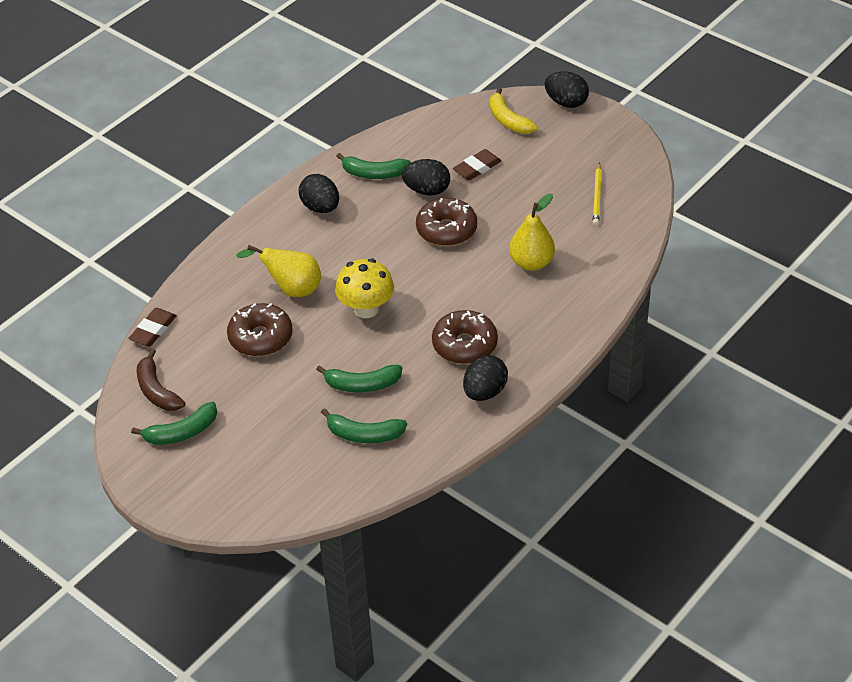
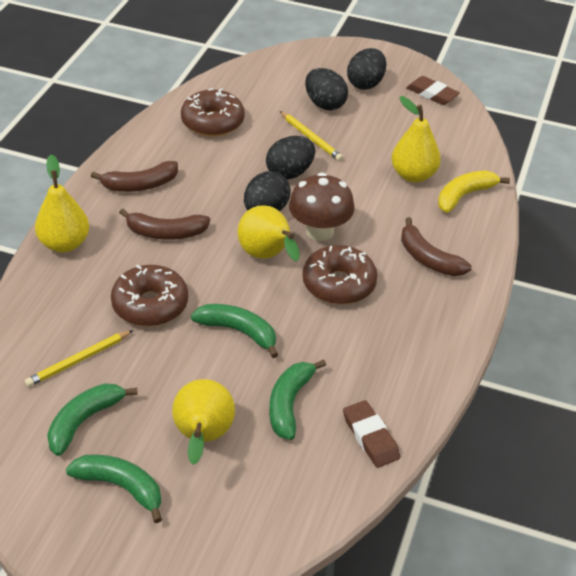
brown banana: [137,349,185,411] = 1 -> [91,161,178,192] [119,209,210,240] [401,217,472,276] = 3
brown mushroom: none = 0 -> [289,173,355,241] = 1
yellow mushroom: [335,258,394,318] = 1 -> none = 0
yellow pear: [236,245,321,297] [509,194,555,271] = 2 -> [35,154,89,252] [172,379,235,465] [238,205,300,261] [391,96,441,182] = 4
yellow pencil: [593,163,602,226] = 1 -> [25,330,133,387] [280,111,343,161] = 2

